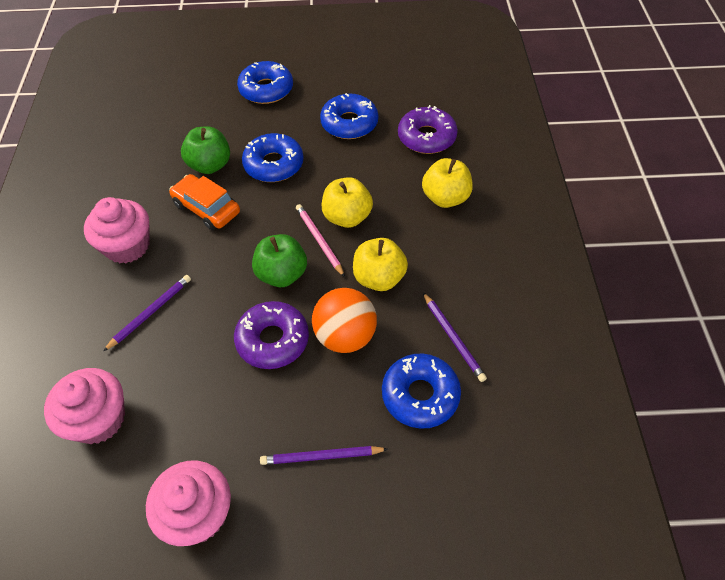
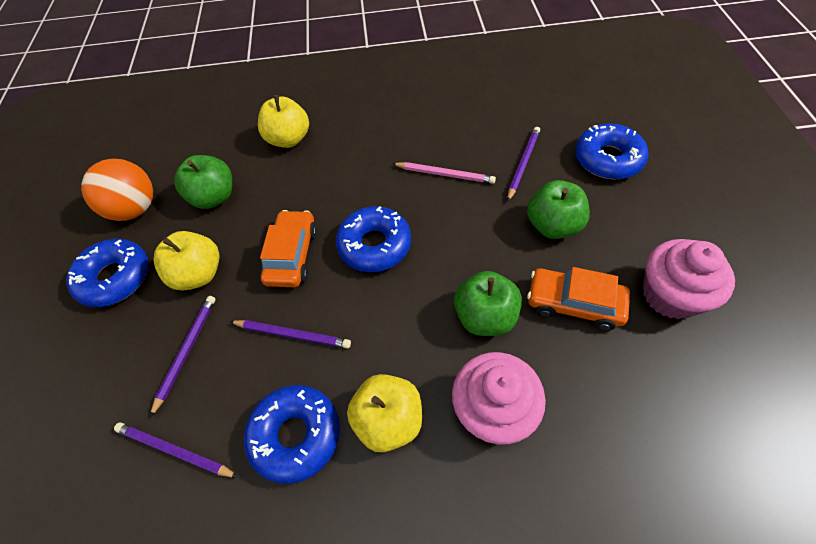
green apple: [181,126,230,174] [252,234,307,287] = 2 -> [174,155,232,209] [454,271,522,336] [527,180,590,239] = 3
orange car: [169,174,240,230] = 1 -> [260,210,317,287] [527,267,630,331] = 2
pink cupcake: [44,368,125,444] [84,197,149,264] [146,461,231,546] = 3 -> [452,352,546,444] [643,239,735,319] = 2
purple donut: [234,301,309,369] [398,105,458,154] = 2 -> none = 0
purple pencil: [103,275,191,351] [260,446,388,465] [423,292,487,382] = 3 -> [114,423,238,478] [150,296,216,418] [229,320,351,349] [507,127,540,201] = 4

